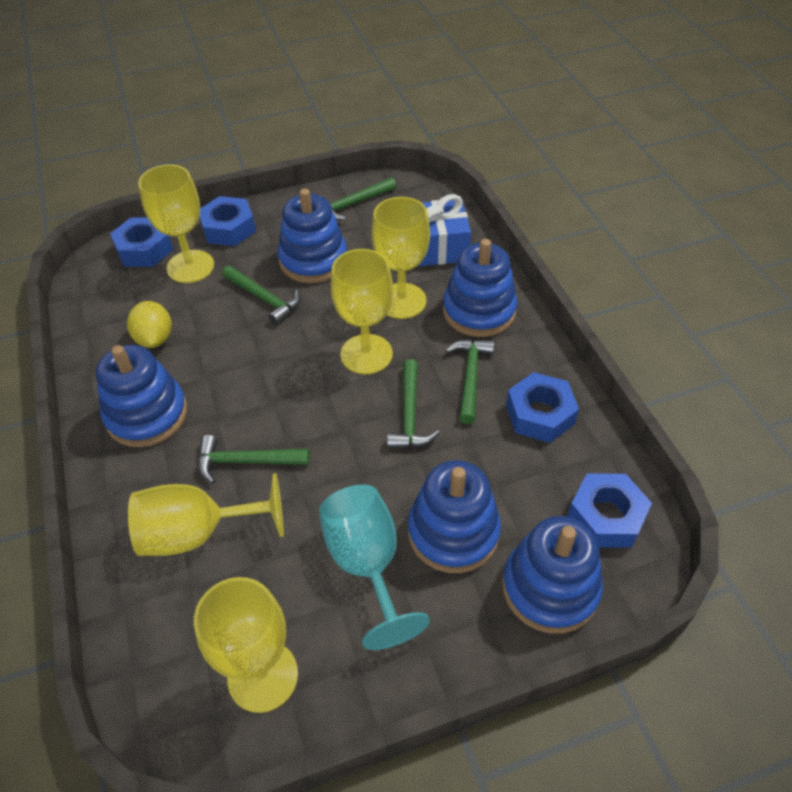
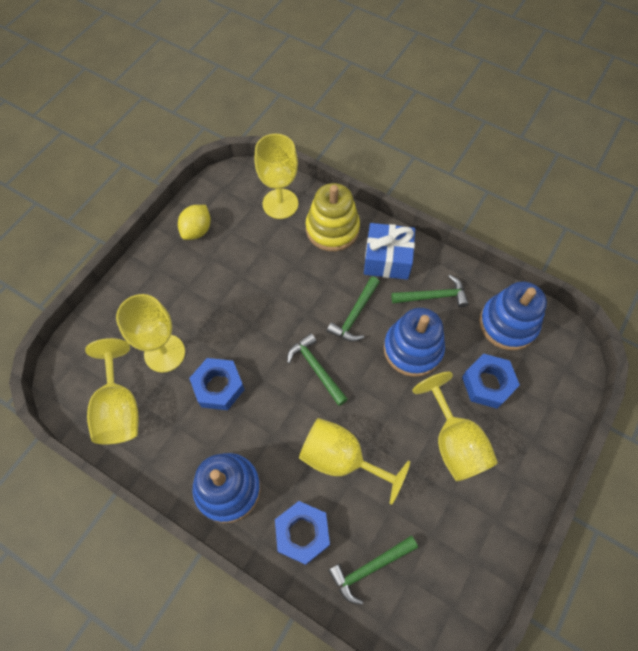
blue nut: [110,217,173,267] [200,196,256,246] [506,372,579,443] [567,474,652,548] = 4 -> [189,358,245,410] [275,501,330,565] [462,354,520,409] = 3
blue stacking toy: [96,345,187,447] [277,188,347,283] [408,460,501,573] [443,239,518,337] [502,516,603,634] = 5 -> [192,453,261,523] [384,308,445,377] [479,281,547,350] = 3
green hammer: [198,435,309,484] [222,266,301,325] [320,177,396,220] [387,359,439,449] [445,339,494,424] = 5 -> [287,333,348,406] [327,276,380,342] [328,536,418,605] [391,275,469,307] = 4
turquoise goblet: [319,484,430,650] = 1 -> none = 0
yellow stacking toy: none = 0 -> [306,183,360,251] = 1

